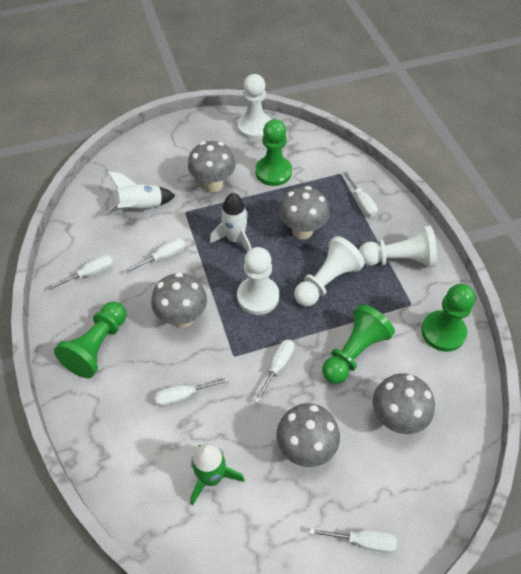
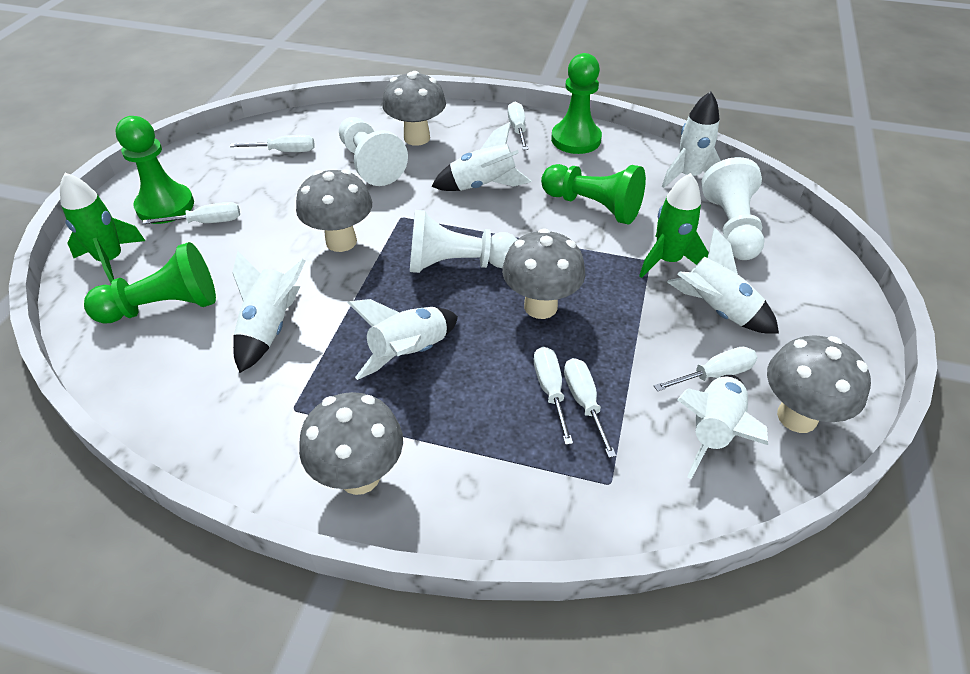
green rocket: [190,443,245,505] = 1 -> [60,173,145,283] [639,173,709,278] = 2
white pawn: [237,247,279,315] [238,74,271,140] [294,236,365,306] [359,226,437,267] = 4 -> [339,117,408,186] [410,210,517,273] [701,157,765,260] = 3
white rocket: [106,172,175,214] [210,193,251,252] = 2 -> [233,251,305,373] [348,299,458,380] [432,122,532,191] [662,91,721,188] [667,227,779,334] [677,375,768,479] = 6

